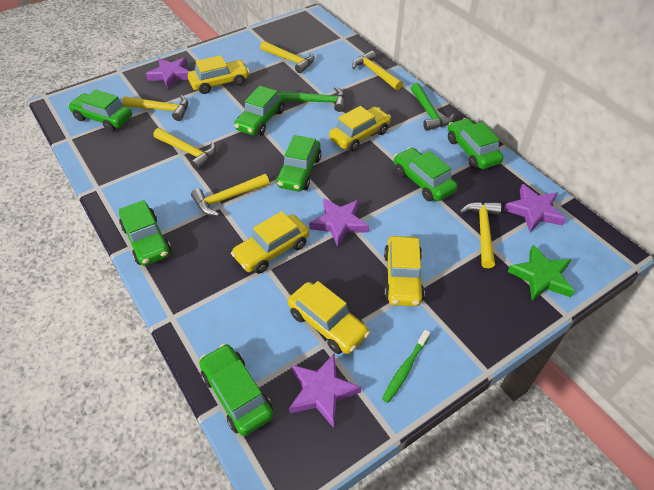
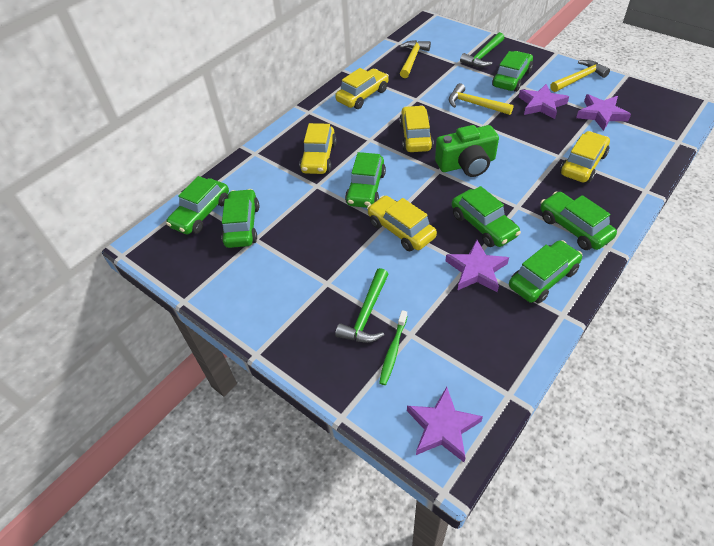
green camera: none = 0 -> [435,125,499,177] = 1
green star: [507,245,575,301] = 1 -> none = 0
yellow hammer: [122,95,188,121] [154,128,216,170] [191,174,270,216] [260,41,315,73] [352,51,403,90] [460,202,502,268] = 6 -> [400,40,431,78] [449,83,514,115] [550,60,610,92] = 3

